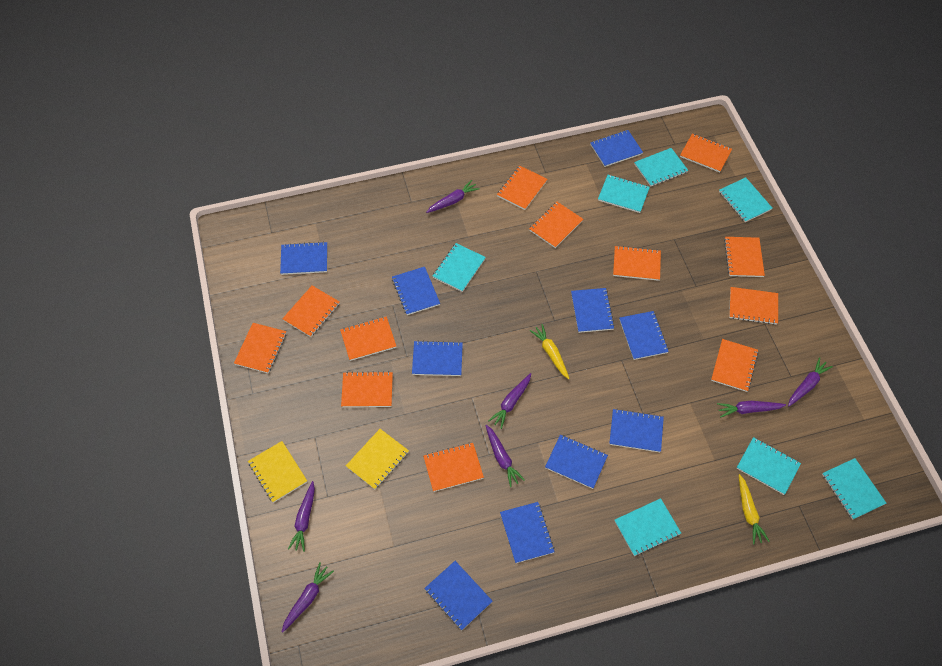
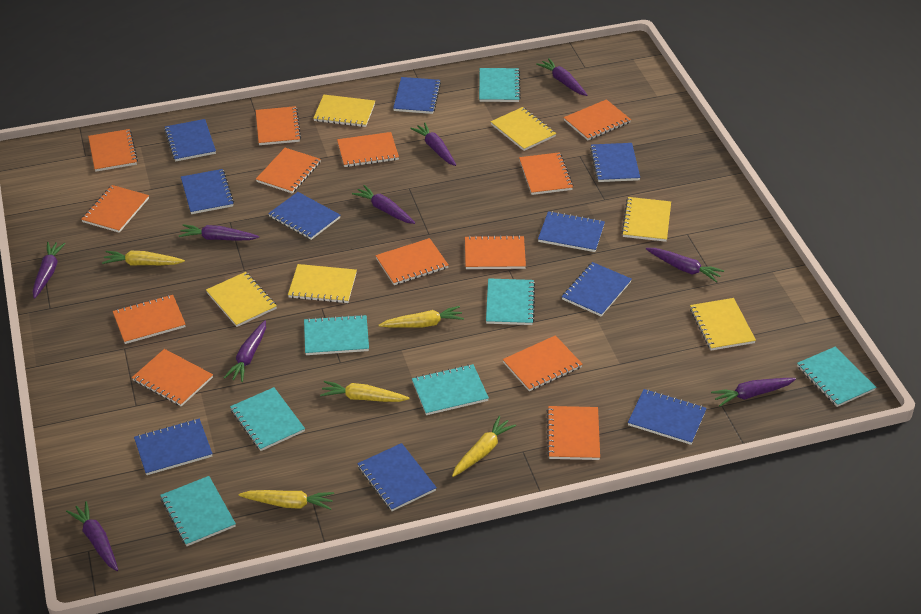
orange notebook: [234,323,286,373] [282,286,340,337] [340,317,396,361] [341,371,393,407] [423,443,484,492] [497,165,548,210] [529,202,583,248] [613,246,661,281] [680,133,732,173] [711,339,758,392] [724,237,765,277] [729,287,778,325] = 12 -> [81,185,149,233] [88,129,138,172] [113,295,186,344] [132,349,213,406] [256,106,301,145] [256,148,321,193] [337,132,399,167] [375,238,449,285] [465,235,526,269] [503,335,583,391] [519,152,573,195] [547,406,600,460] [564,99,631,140] = 13
purple carrot: [282,562,334,633] [288,481,315,552] [426,180,480,213] [485,425,525,487] [488,373,531,429] [717,401,786,418] [788,357,833,407] = 7 -> [33,242,66,299] [66,501,118,571] [179,224,259,241] [224,320,266,382] [352,185,415,224] [410,123,456,166] [536,58,587,96] [646,248,724,282] [711,378,796,406] = 9
yellow carrot: [529,324,570,379] [739,474,769,544] = 2 -> [102,251,185,266] [239,490,334,510] [320,381,410,402] [378,306,464,328] [452,416,516,477] = 5
yellow notebook: [248,441,307,503] [346,429,409,489] = 2 -> [206,272,277,327] [288,264,357,303] [313,95,375,127] [491,107,556,151] [622,197,671,242] [690,298,756,350] = 6

